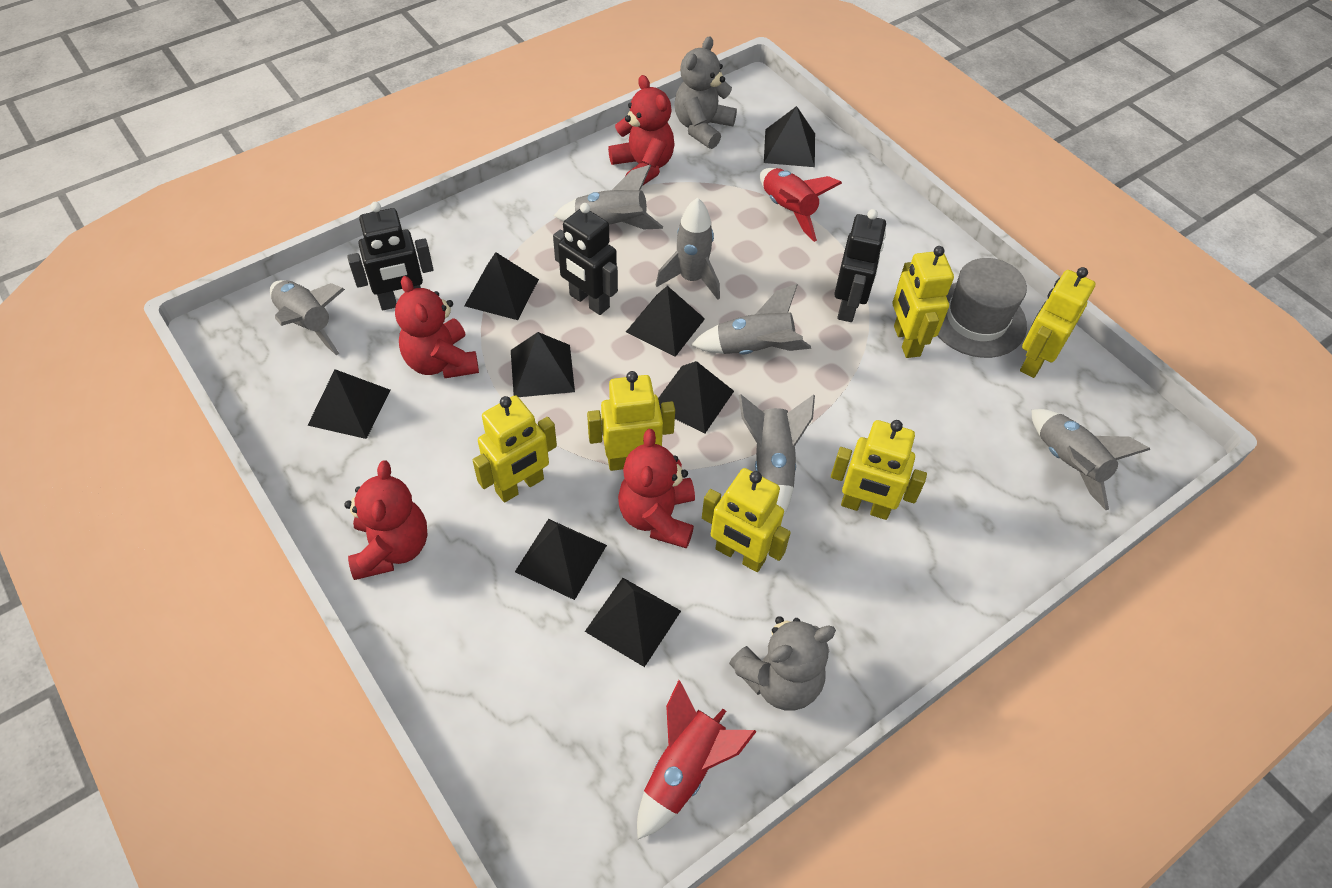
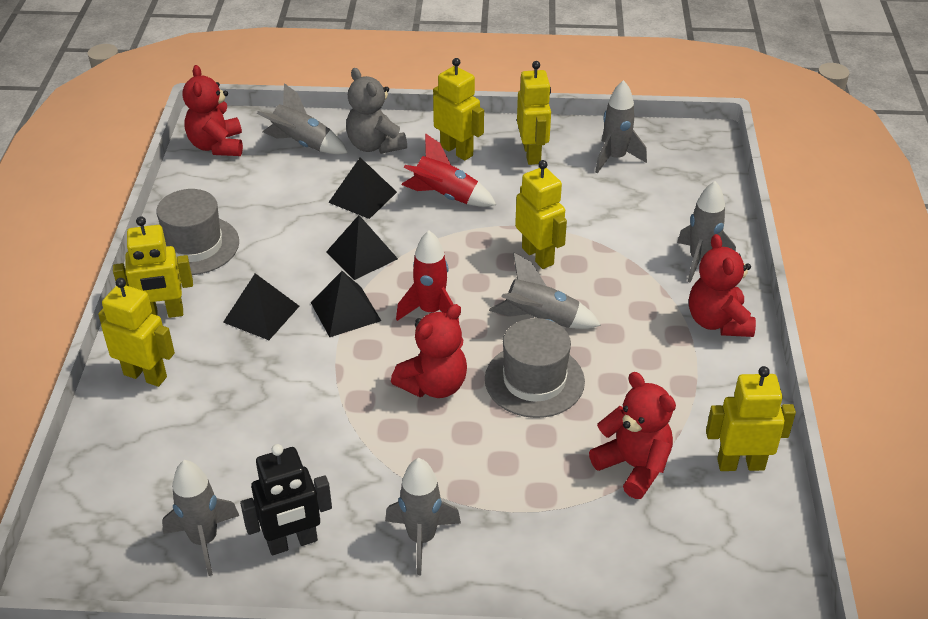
black pyramid: [307,369,391,439] [464,252,539,320] [511,332,575,397] [515,519,607,600] [585,578,681,667] [626,286,705,357] [658,361,734,434] [764,106,815,167] = 8 -> [223,273,299,340] [311,271,381,337] [326,215,398,280] [328,157,397,219] = 4
black robot: [347,202,433,310] [553,203,618,315] [834,209,886,322] = 3 -> [240,444,332,555] = 1
grey hat: [938,258,1027,358] = 1 -> [156,189,239,275] [485,318,585,418] = 2
grey teddy bear: [674,36,737,149] [729,616,836,710] = 2 -> [346,68,407,154] = 1

